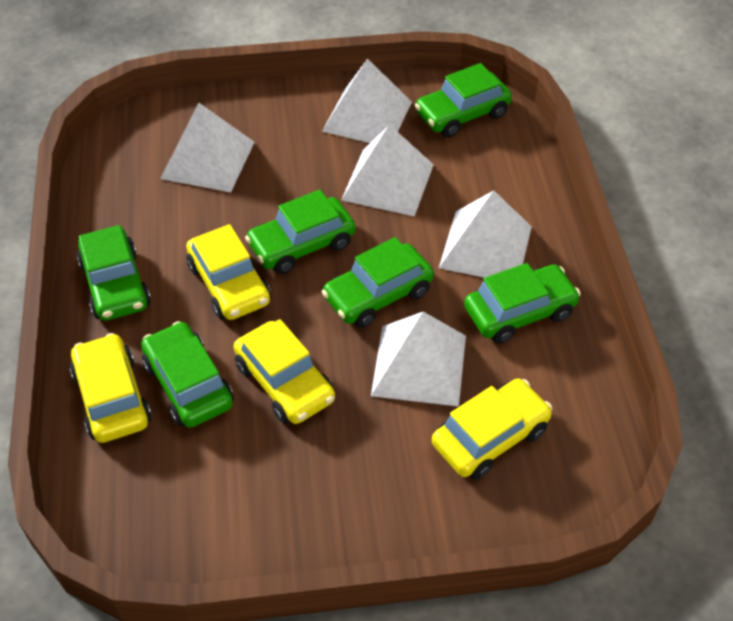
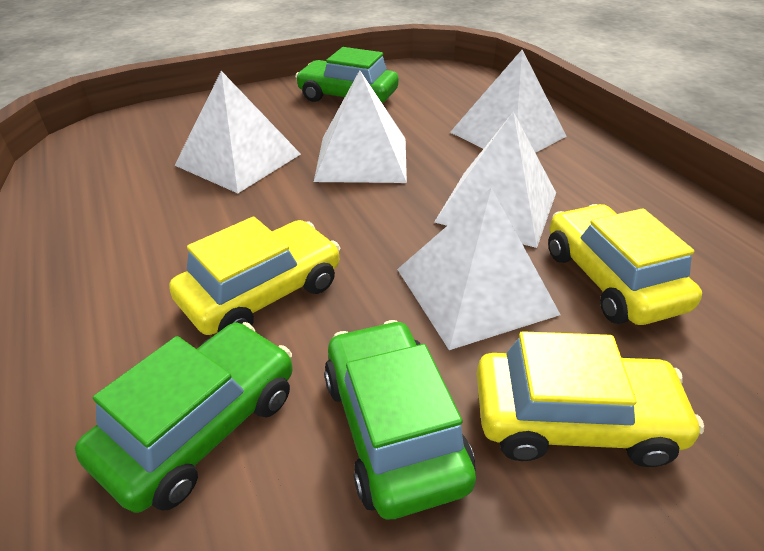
green car: [77,225,151,321] [141,321,234,428] [245,190,356,274] [322,237,434,328] [415,63,512,138] [464,263,581,344] = 6 -> [75,322,293,513] [295,47,399,103] [324,320,476,519] = 3
yellow car: [69,333,152,443] [186,224,271,320] [234,319,335,424] [432,378,552,480] = 4 -> [169,217,340,335] [477,331,704,467] [548,204,702,325] = 3

